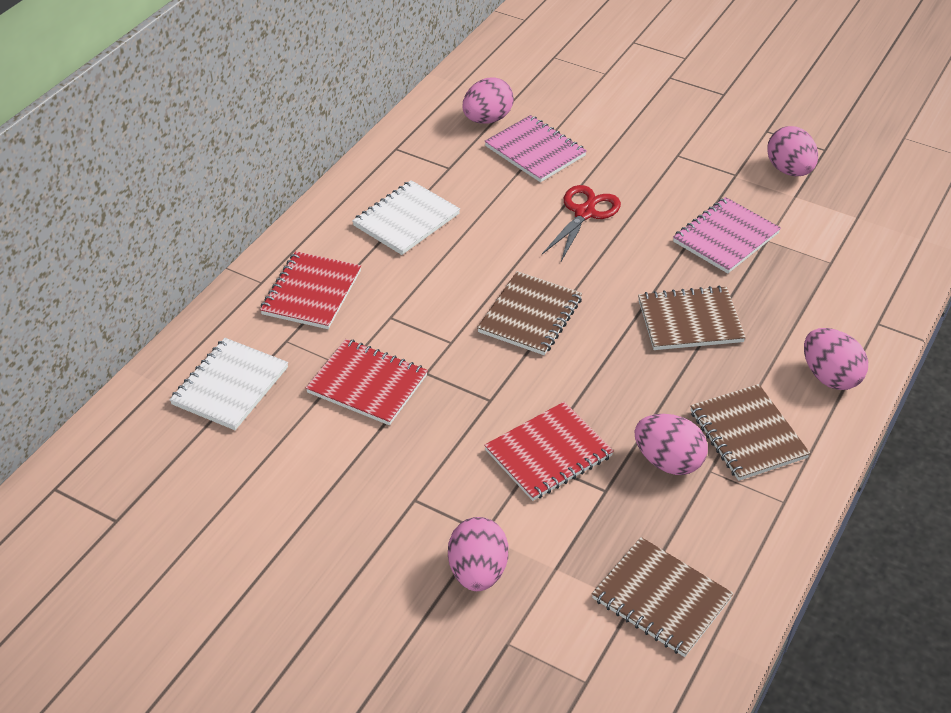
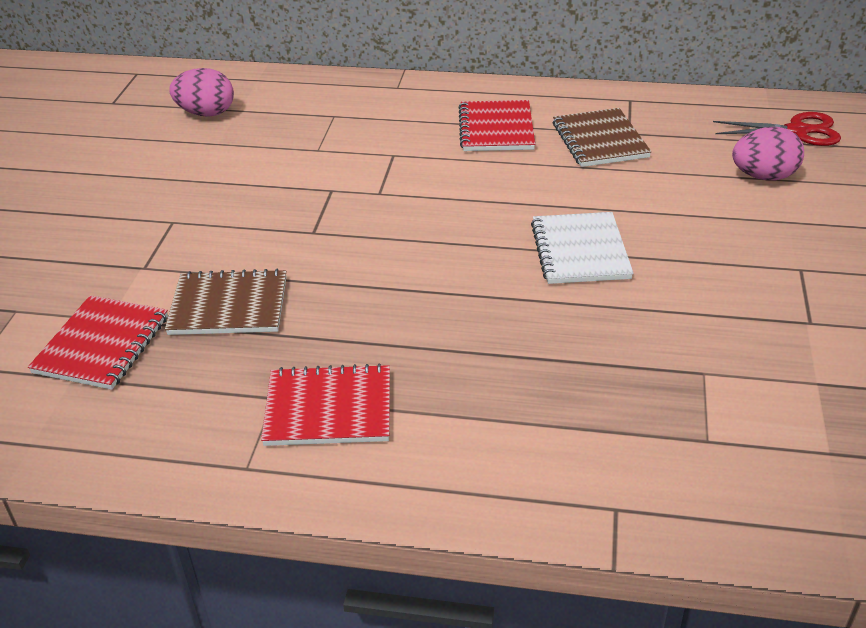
brown notebook: [477,271,582,355] [592,537,734,657] [638,286,746,350] [690,384,810,481] = 4 -> [165,269,286,335] [553,108,651,167] = 2
pink egg: [448,517,508,591] [462,77,514,124] [634,414,708,475] [767,126,818,176] [804,328,868,390] = 5 -> [169,68,234,117] [732,127,804,181] = 2
pink notebook: [484,115,587,182] [673,197,781,273] = 2 -> none = 0
white notebook: [169,338,288,430] [352,180,460,255] = 2 -> [531,212,633,284] = 1

